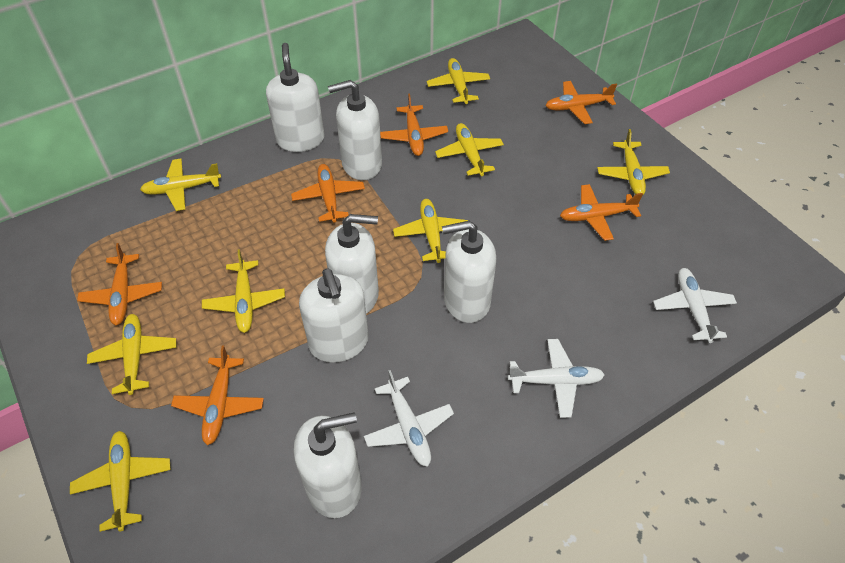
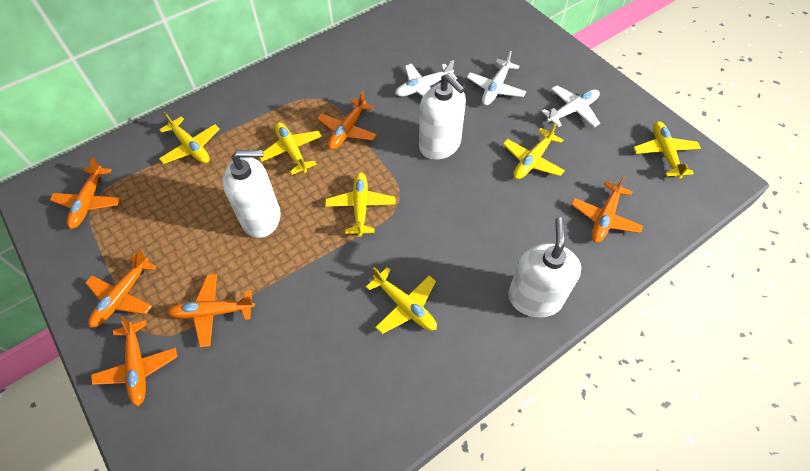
white soap dispenser: [266,43,324,152] [294,413,362,518] [299,268,369,363] [325,214,379,314] [328,80,382,180] [442,221,496,323] = 6 -> [222,150,281,238] [419,73,466,160] [508,217,581,318] = 3
yellow plane: [70,431,171,532] [87,314,176,395] [140,158,221,211] [202,249,285,333] [393,199,468,263] [426,58,490,104] [435,123,504,176] [597,129,670,196] = 8 -> [159,112,219,164] [259,122,322,175] [325,172,396,237] [366,267,437,334] [503,123,565,179] [633,121,701,179] = 6

